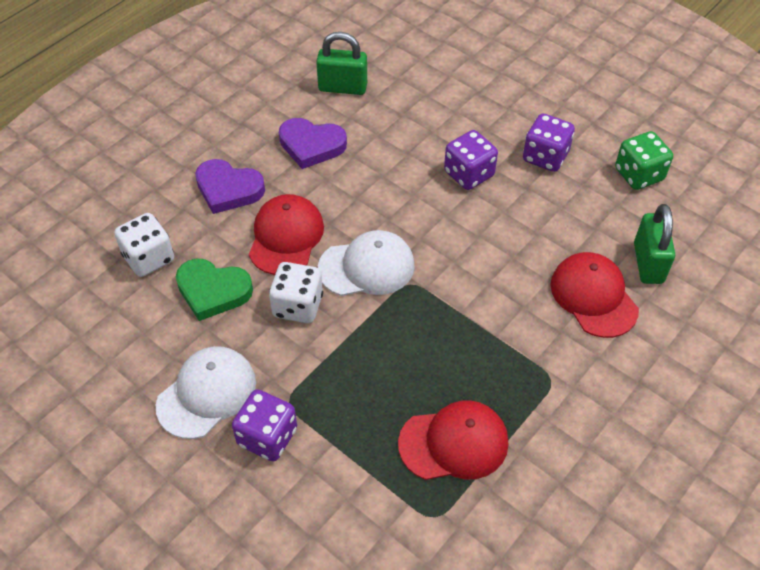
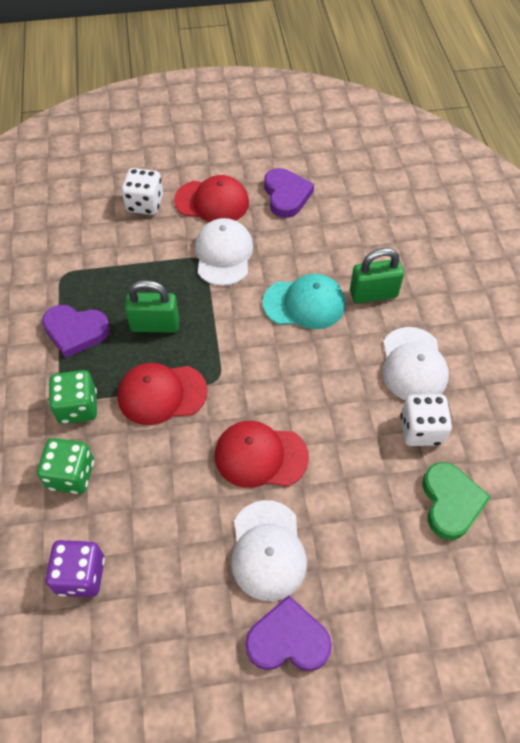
green dice: [615,131,673,190] = 1 -> [37,438,94,494] [49,370,97,424] = 2
purple dice: [232,389,297,461] [444,130,498,190] [523,114,575,172] = 3 -> [45,540,105,597] = 1
purple heart: [195,159,265,214] [279,118,347,169] = 2 -> [42,305,110,358] [245,595,332,671] [264,168,314,218] = 3
turquoise cap: none = 0 -> [262,274,345,329] = 1
white cap: [156,346,256,439] [318,230,415,296] = 2 -> [195,218,253,286] [231,500,307,601] [383,327,449,400] = 3

